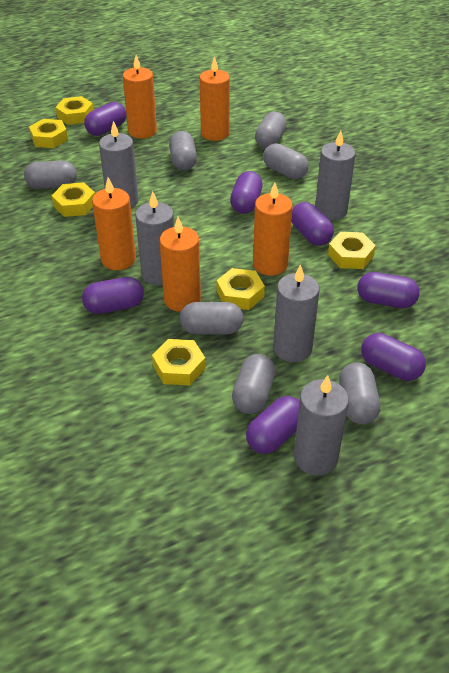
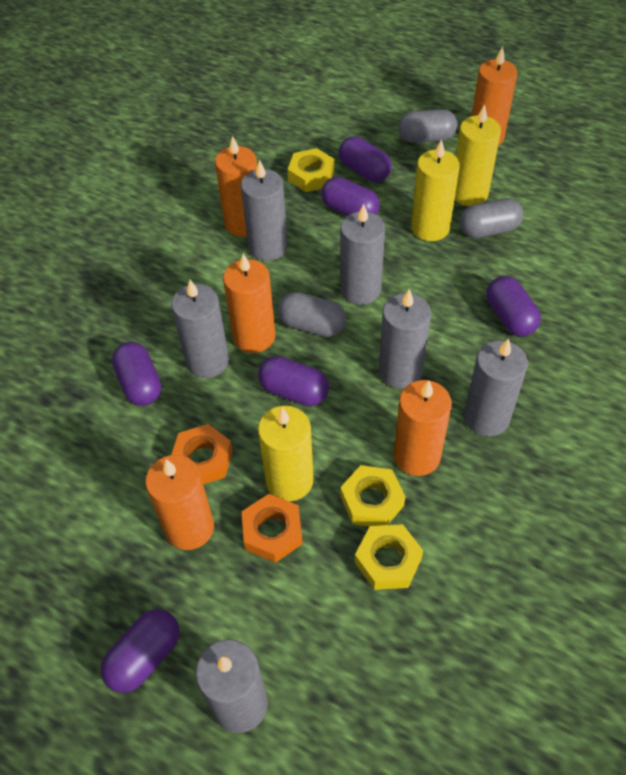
grey candle: [99,121,139,208] [135,191,174,285] [273,264,319,362] [294,375,349,476] [315,130,356,221] = 5 -> [171,280,229,378] [196,640,268,733] [241,160,288,261] [340,203,385,305] [379,289,431,388] [464,338,528,437] = 6
grey capsule: [24,161,77,189] [169,131,197,170] [180,302,244,334] [232,354,275,414] [255,112,287,149] [263,143,309,179] [339,362,380,424] = 7 -> [278,292,346,337] [398,109,457,143] [459,198,523,238] = 3
orange nut: none = 0 -> [172,424,233,484] [242,494,303,563] = 2
purple capsule: [82,277,144,314] [84,102,126,136] [230,171,263,214] [246,396,300,454] [291,202,334,246] [357,272,420,308] [361,333,426,381] = 7 -> [101,609,179,693] [112,342,161,406] [258,356,329,406] [321,177,380,216] [339,136,392,182] [487,276,541,336] = 6
yellow candle: none = 0 -> [258,406,314,501] [411,139,460,241] [455,104,501,206] = 3
yellow nut: [29,119,68,148] [52,182,95,217] [55,96,94,125] [152,339,206,385] [217,268,265,310] [328,232,376,269] = 6 -> [288,148,335,192] [340,465,405,526] [355,524,423,590] = 3

